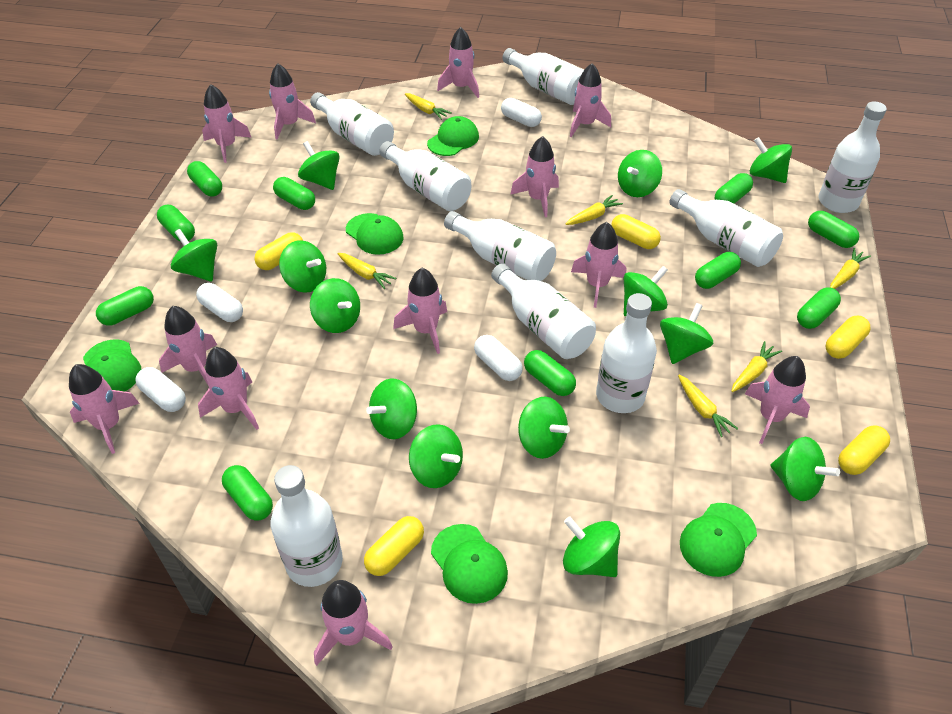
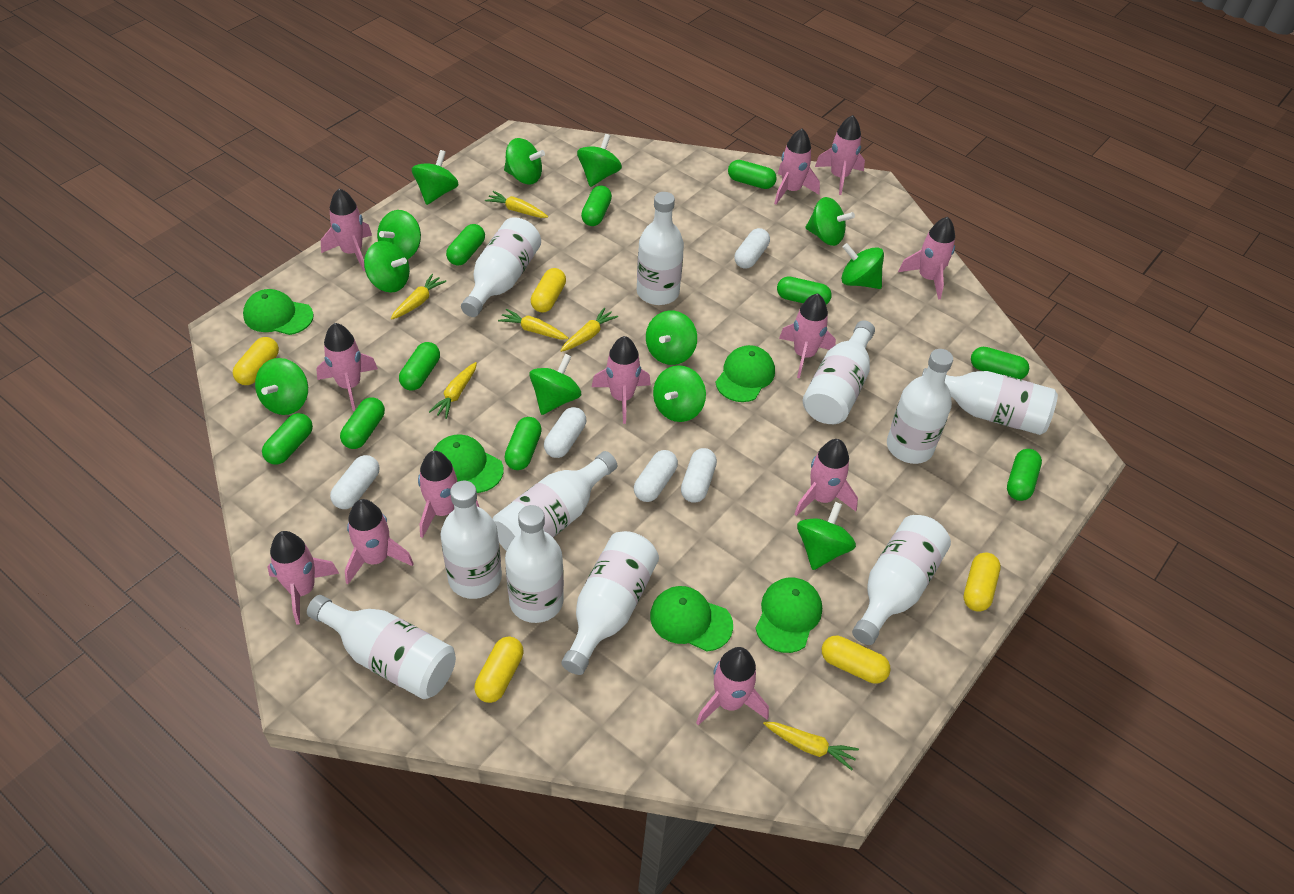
green spinning top: [171,229,217,282] [279,240,326,293] [298,141,340,190] [310,278,360,333] [366,378,417,439] [409,424,463,488] [518,397,570,459] [563,517,620,577] [618,150,662,197] [624,266,668,316] [660,303,713,364] [750,137,792,183] [771,437,840,501] = 13 -> [255,358,308,415] [364,241,410,293] [377,210,421,259] [412,150,459,205] [504,138,545,185] [529,354,581,415] [577,134,622,187] [646,311,697,365] [653,365,706,422] [797,502,856,570] [805,197,855,246] [841,243,884,289] = 12
white bottle: [271,465,343,587] [310,92,394,156] [379,141,471,211] [444,211,556,281] [491,263,596,359] [502,48,584,105] [596,293,657,413] [669,189,783,267] [819,101,887,213] = 9 -> [307,595,456,699] [440,481,502,599] [461,217,541,317] [493,451,617,551] [505,505,564,623] [561,531,659,675] [637,192,684,305] [803,320,875,424] [852,515,951,645] [887,349,953,464] [922,368,1058,435] = 11
white capsule: [136,367,186,412] [196,283,243,322] [474,335,523,381] [501,98,542,127] = 4 -> [330,455,380,509] [544,407,586,458] [634,450,678,502] [681,448,717,503] [734,228,770,269] = 5

